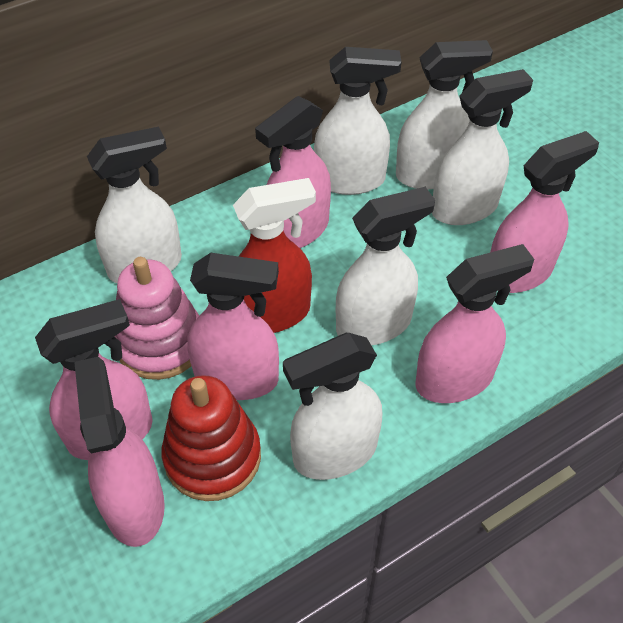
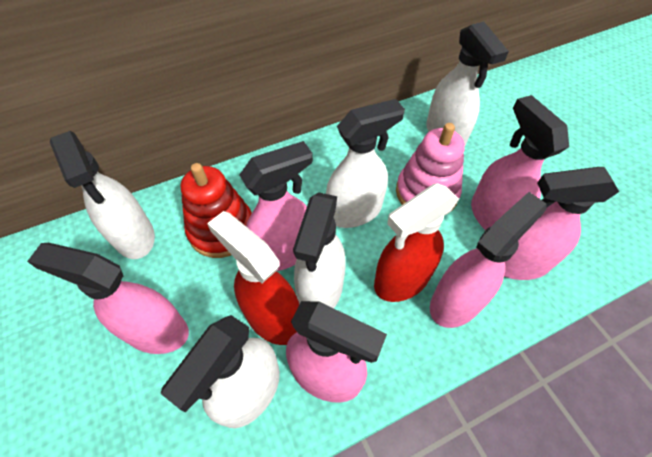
red spray bottle: [233,178,316,333] = 1 -> [207,211,299,345] [374,183,459,302] = 2
white spray bottle: [87,127,182,283] [283,333,382,480] [314,47,402,195] [336,187,435,345] [396,40,493,189] [432,69,533,225] = 6 -> [50,131,155,259] [161,315,280,428] [293,192,346,308] [326,99,405,228] [426,22,509,145] = 5

